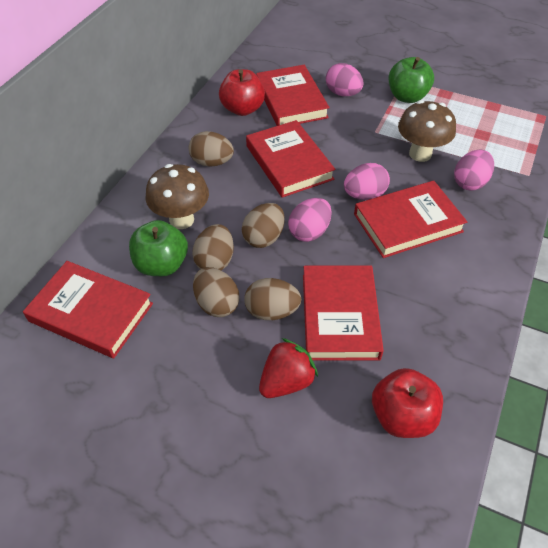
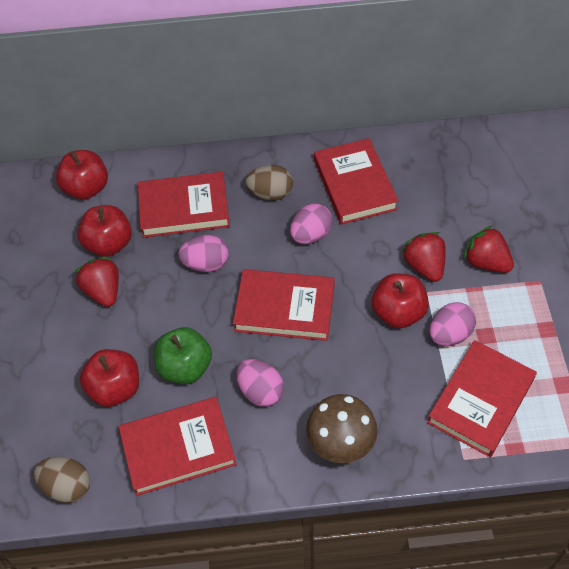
brown egg: [189,131,234,167] [192,224,234,271] [193,267,239,317] [242,203,285,248] [245,278,301,320] = 5 -> [34,457,90,503] [245,165,293,200] = 2
brown mushroom: [145,164,209,229] [398,100,456,162] = 2 -> [306,394,377,463] = 1
green apple: [129,220,188,276] [389,57,434,103] = 2 -> [154,327,212,384] = 1
red apple: [219,69,265,116] [372,368,443,438] = 2 -> [56,150,108,200] [77,205,132,257] [80,349,139,407] [372,273,429,328] = 4
red strawberry: [259,338,318,398] = 1 -> [75,257,119,307] [402,232,446,282] [464,226,514,273] = 3

